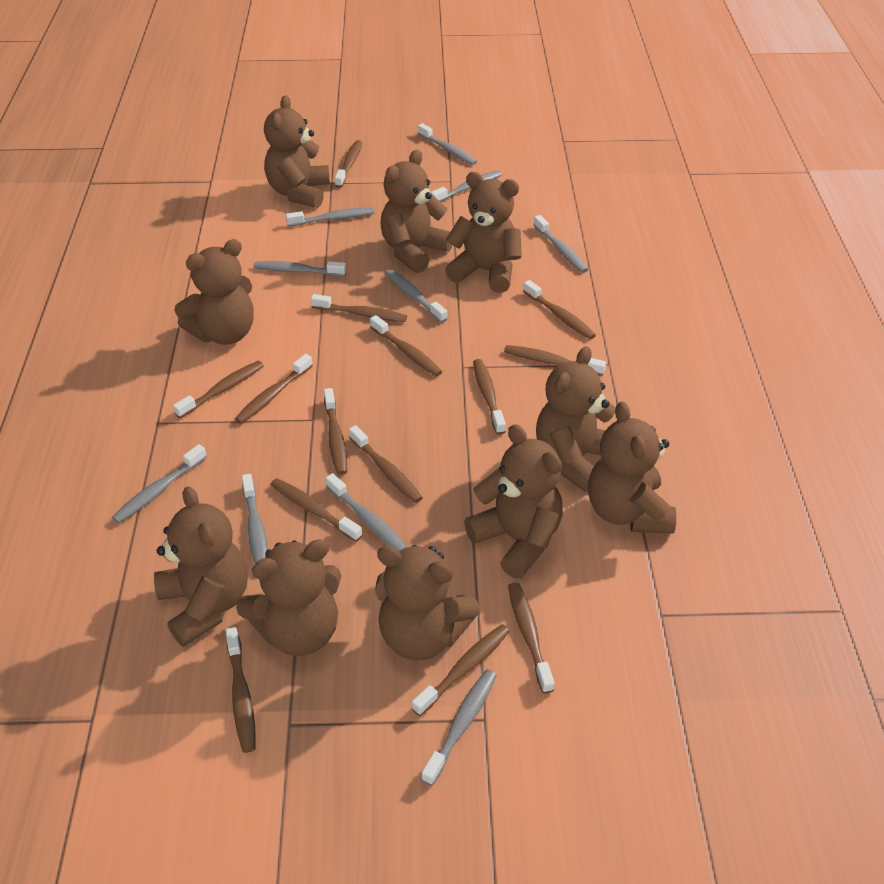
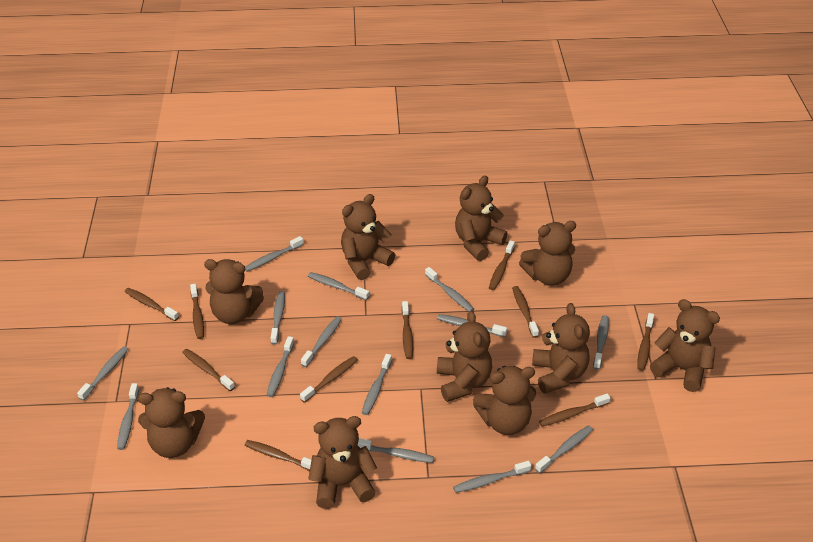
brown toothbrush: [173,361,264,419] [226,627,256,753] [235,354,313,424] [270,478,362,542] [311,294,407,322] [324,388,347,475] [335,140,363,188] [349,425,423,503] [370,315,443,377] [412,624,510,716] [473,359,506,435] [504,345,606,376] [508,582,555,694] [523,280,596,339] = 14 -> [125,288,179,321] [182,349,235,391] [190,284,204,339] [245,440,311,471] [300,356,358,403] [402,301,413,359] [489,240,515,290] [512,286,539,338] [539,394,610,427] [637,313,654,371] = 10
grey toothbrush: [112,444,207,523] [242,474,268,564] [253,261,346,276] [286,207,375,227] [326,473,408,551] [385,270,448,323] [418,123,477,165] [421,669,497,786] [430,171,502,202] [534,215,589,273] = 10 -> [77,346,128,401] [117,383,139,450] [245,236,304,272] [267,336,294,397] [271,291,285,344] [301,316,342,367] [308,272,369,300] [358,438,434,463] [362,354,392,415] [425,267,474,311] [437,314,507,337] [453,461,532,493] [535,425,593,473] [593,315,609,370] = 14

